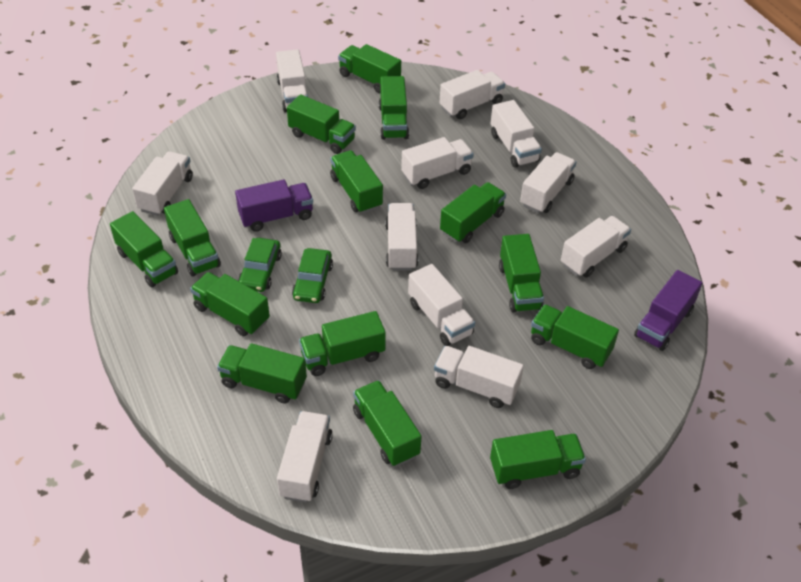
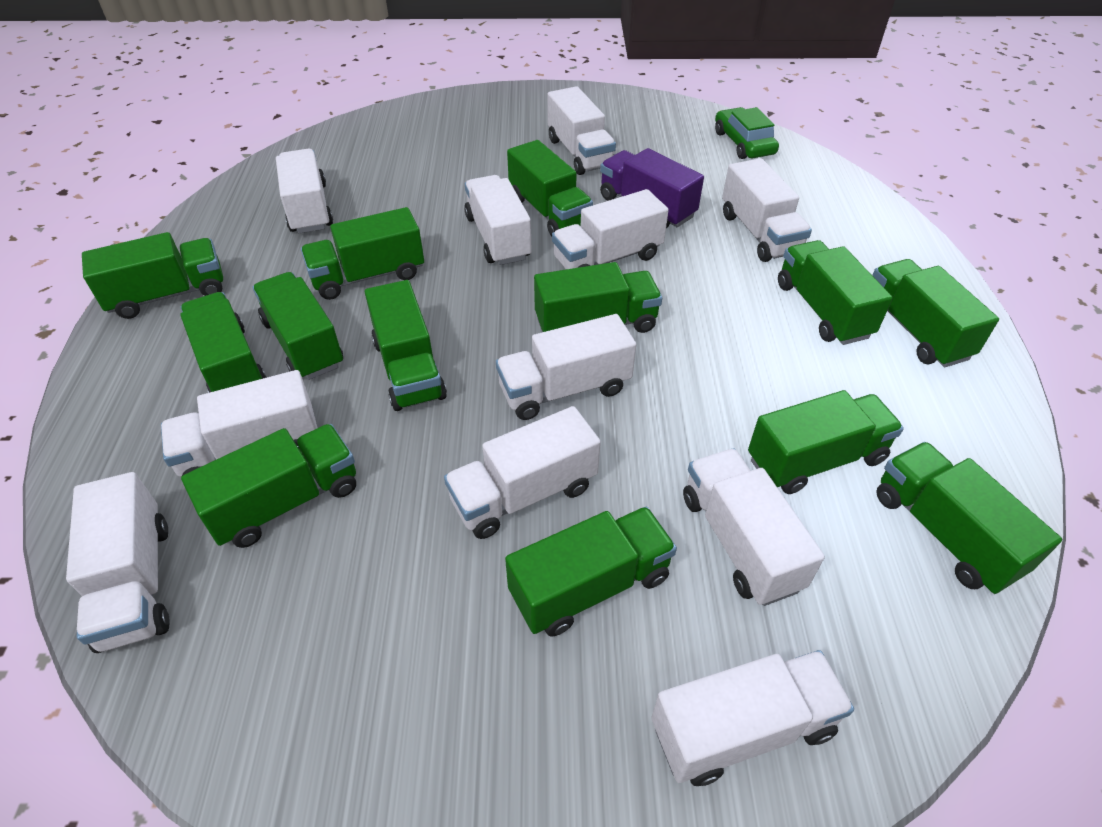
green car: [238,238,282,292] [292,248,333,303] = 2 -> [715,107,779,159] = 1
green truck: [110,211,178,287] [164,199,221,277] [190,272,270,336] [217,343,307,404] [287,95,356,154] [299,311,386,376] [330,150,383,214] [338,44,401,94] [353,380,421,466] [379,76,409,140] [440,182,506,243] [490,430,586,489] [499,234,544,313] [531,304,619,369] = 14 -> [82,232,223,319] [180,292,267,393] [181,424,356,548] [253,272,343,380] [301,207,424,300] [365,280,447,411] [505,507,677,637] [507,140,593,236] [534,262,662,333] [748,390,904,494] [778,240,893,345] [872,259,999,367] [876,442,1062,594] = 13
purple truck: [235,179,313,232] [634,270,702,351] = 2 -> [600,148,704,228] = 1

